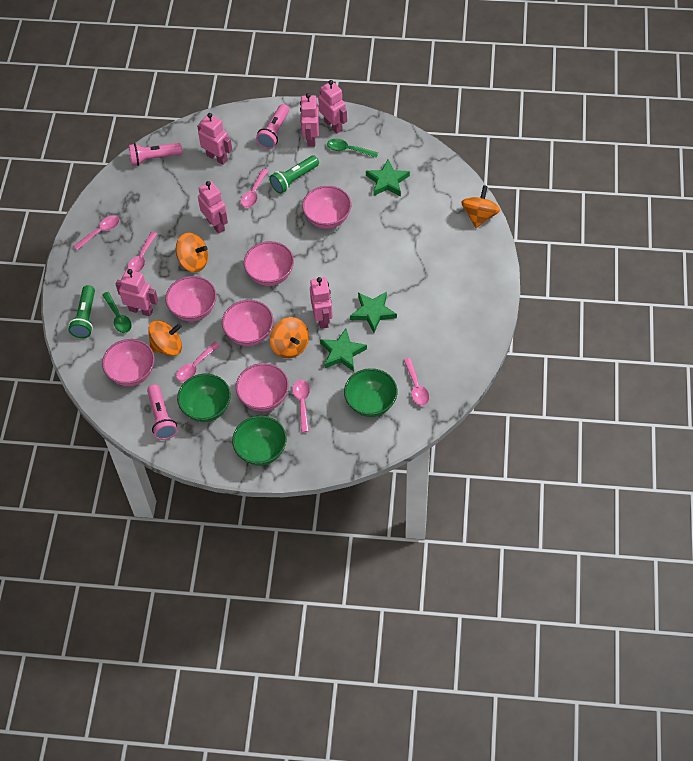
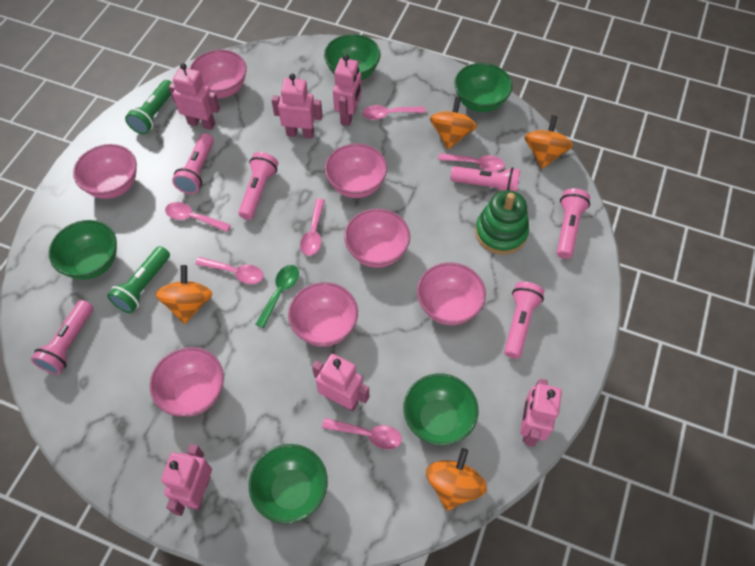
green bowl: [177,374,231,422] [232,415,287,466] [344,368,398,417] = 3 -> [49,220,117,280] [249,444,328,524] [324,34,381,80] [403,373,478,446] [454,63,512,112] = 5
green spoon: [102,292,132,333] [327,139,378,158] = 2 -> [255,265,299,328] = 1
green stacking toy: none = 0 -> [475,190,529,255] = 1
green star: [320,329,367,371] [350,292,397,333] [366,159,410,196] = 3 -> none = 0
pink bowl: [102,339,155,386] [165,276,217,322] [222,300,273,346] [236,363,289,411] [244,241,294,286] [302,186,351,229] = 6 -> [73,144,137,199] [150,347,224,417] [190,49,247,98] [288,282,358,347] [325,143,387,198] [344,209,410,268] [417,262,486,325] = 7
pink flashlight: [129,143,182,166] [147,384,177,440] [256,104,289,149] = 3 -> [31,300,93,375] [172,133,214,194] [238,152,278,220] [450,166,520,192] [504,282,544,359] [557,188,590,259] = 6

